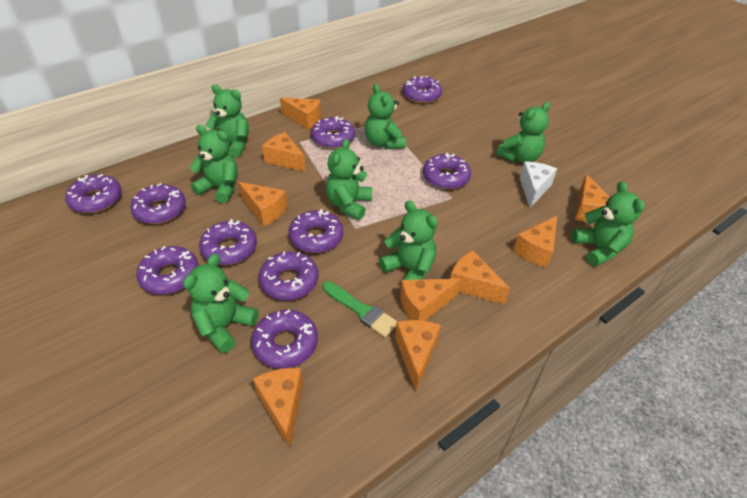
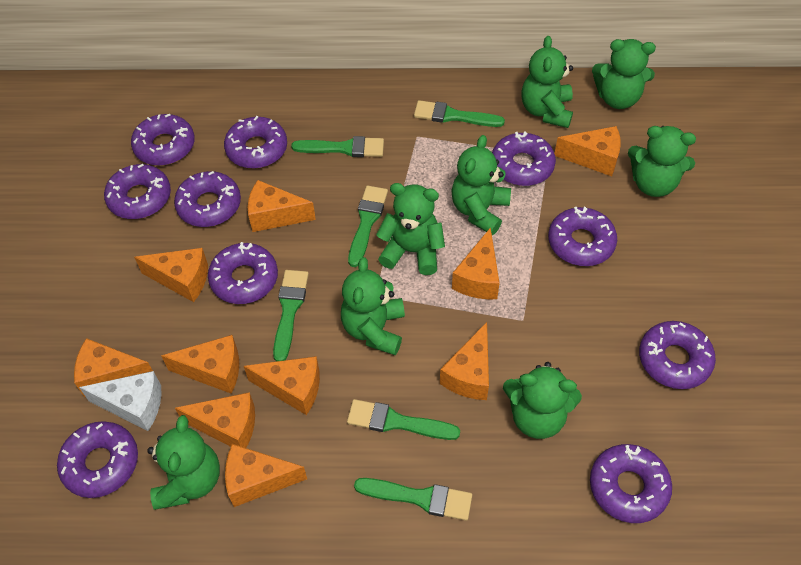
green brush: [322,281,398,337] = 1 -> [273,270,309,362] [291,136,384,157] [347,399,460,440] [348,186,388,267] [354,478,472,521] [414,100,505,127] = 6
orange cheese: [238,182,287,226] [253,368,303,448] [262,132,306,172] [280,97,321,130] [395,320,441,391] [400,279,461,321] [450,250,510,304] [513,216,557,268] [575,174,609,222] = 9 -> [74,338,153,397] [134,248,208,302] [161,335,239,393] [175,392,255,448] [225,444,307,507] [244,356,320,415] [248,180,316,232] [440,322,489,400] [452,227,500,299] [554,126,621,176] = 10

